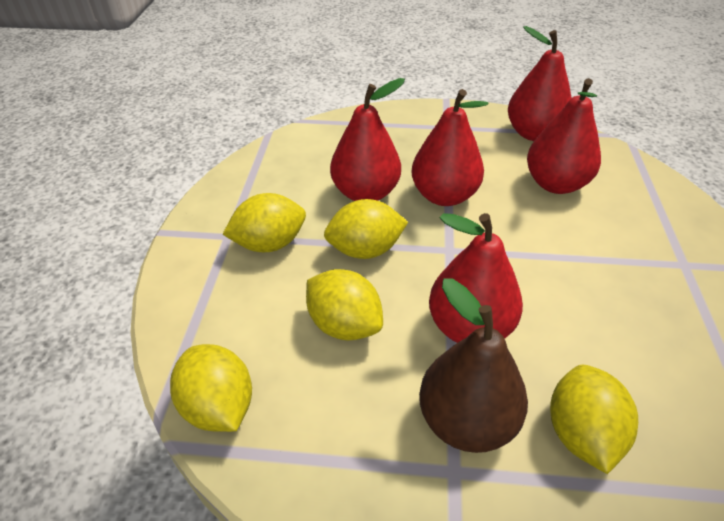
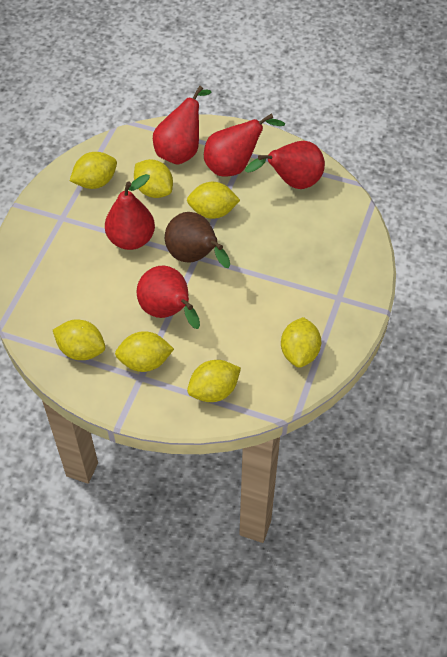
yellow lemon: [170,344,252,432] [222,193,306,252] [306,269,383,341] [324,199,408,259] [550,365,638,474] = 5 -> [53,319,105,360] [70,152,117,189] [115,331,174,372] [134,159,173,198] [187,182,240,219] [187,360,241,402] [281,317,321,368] = 7

